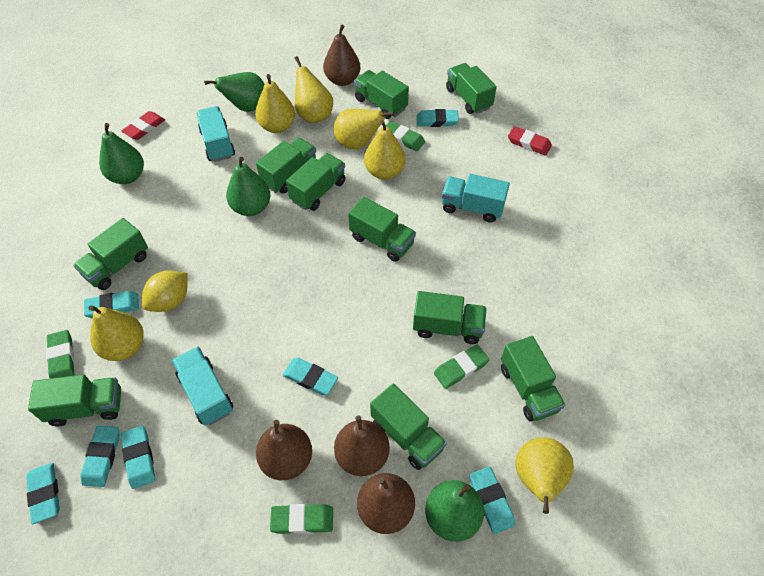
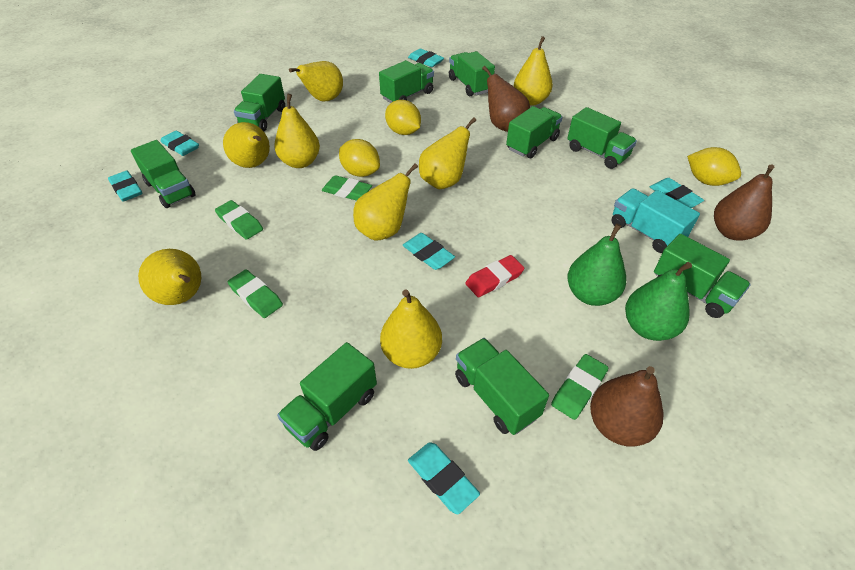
brown pear: [256,420,312,480] [323,24,360,86] [334,416,390,476] [357,473,415,534] = 4 -> [482,66,530,132] [590,366,664,447] [714,164,774,241] = 3
green pear: [99,123,144,184] [204,72,264,112] [226,157,270,216] [425,480,484,542] = 4 -> [567,223,626,306] [625,262,692,341] = 2
green truck: [28,375,121,426] [73,218,148,290] [256,138,316,194] [286,153,346,211] [348,197,416,262] [354,70,409,119] [370,383,447,470] [413,291,487,344] [446,63,497,114] [501,336,565,421] = 10 -> [131,140,196,208] [234,74,285,131] [277,342,377,451] [379,60,434,103] [449,51,495,96] [455,338,549,435] [506,106,563,158] [567,107,637,169] [654,234,751,318] = 9
red eraser: [121,111,165,140] [508,126,552,156] = 2 -> [465,255,525,298] = 1
turquoise eraser: [26,463,60,524] [80,426,120,487] [84,291,139,319] [121,426,156,489] [283,358,338,395] [416,109,459,127] [469,467,515,534] = 7 -> [108,170,142,202] [161,130,199,156] [402,233,455,270] [408,49,444,67] [408,442,480,514] [650,178,704,208] = 6
turquoise truck: [172,347,233,426] [197,106,235,162] [442,174,510,223] = 3 -> [611,188,700,253] = 1
yellow lemon: [142,270,188,312] = 1 -> [339,139,380,177] [385,100,421,135] [687,147,741,186] = 3
yellow pear: [88,305,144,361] [255,74,295,133] [294,56,333,123] [334,109,394,149] [364,120,406,180] [515,437,574,514] = 6 -> [138,249,201,305] [223,122,270,168] [274,94,320,168] [289,61,343,102] [353,163,418,241] [380,289,442,369] [419,117,476,189] [514,36,553,106] = 8

